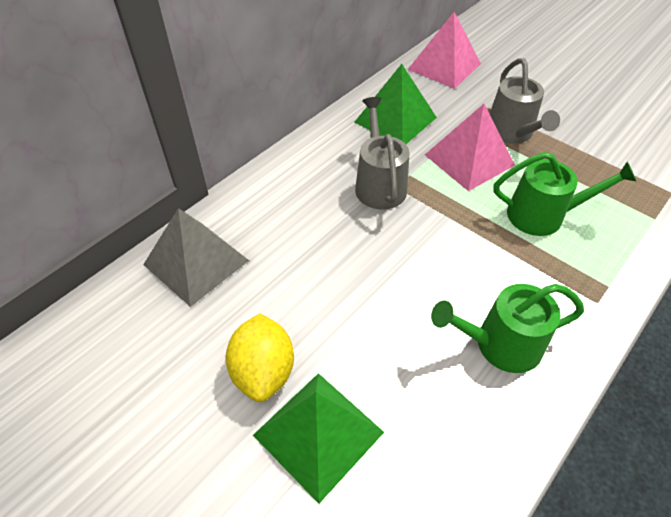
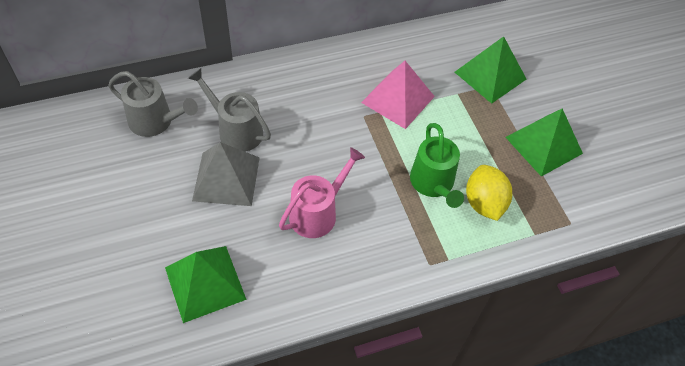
green pyramid: [253,373,384,504] [354,64,437,144] = 2 -> [165,246,247,323] [455,36,526,104] [506,108,583,177] = 3
green watering can: [431,284,584,373] [493,152,637,236] = 2 -> [410,123,464,208] = 1
pink pyramid: [408,12,481,89] [425,104,515,191] = 2 -> [361,61,435,129] = 1
pink watering can: none = 0 -> [279,147,365,238] = 1

